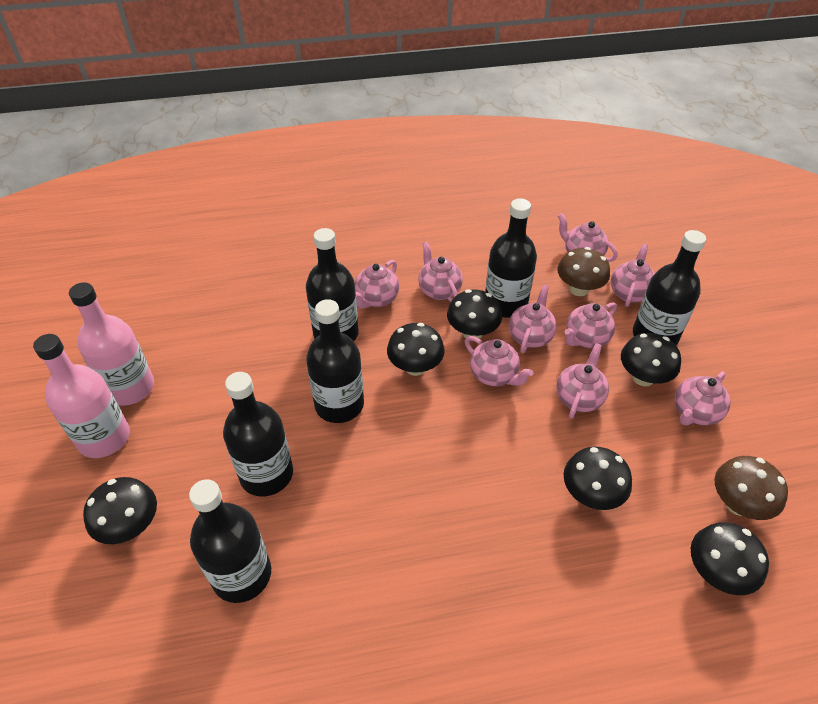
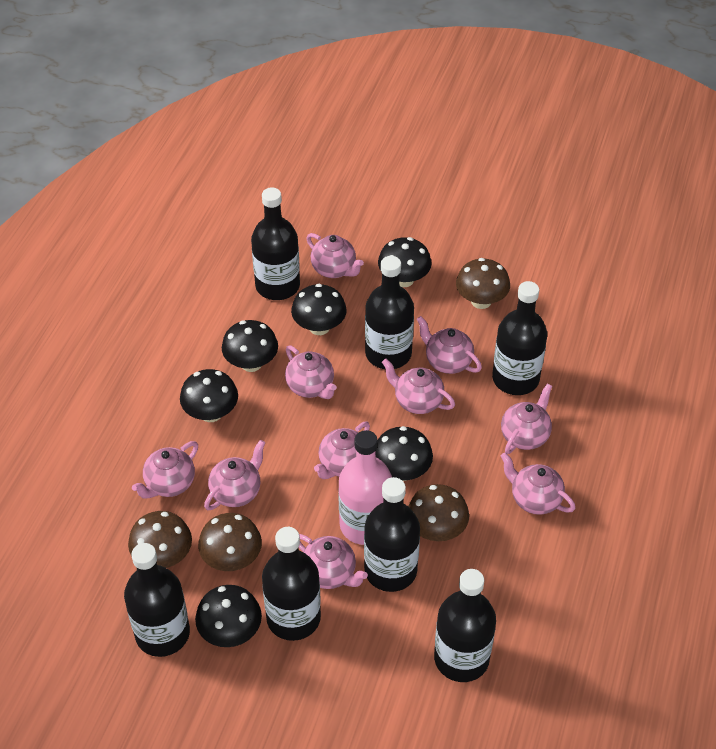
black bottle: [189,479,271,603] [223,372,293,496] [306,228,359,341] [306,299,364,423] [485,198,537,318] [633,230,706,345] = 6 -> [124,543,190,657] [251,187,300,300] [262,527,321,641] [364,477,420,592] [365,256,414,369] [434,569,496,682] [492,281,547,395] = 7
brown mushroom: [557,247,610,296] [714,456,788,520] = 2 -> [128,511,192,568] [198,513,262,571] [408,484,469,541] [456,258,510,309] = 4
pink bottle: [33,334,130,458] [69,282,154,406] = 2 -> [338,430,392,545] = 1
pink teapot: [355,260,399,309] [418,242,463,302] [465,336,533,386] [509,285,557,353] [557,343,609,419] [558,213,618,262] [565,302,617,348] [611,244,655,307] [675,372,731,425] = 9 -> [132,441,198,499] [204,440,265,510] [285,345,337,399] [299,534,368,589] [306,233,364,278] [314,422,370,479] [382,359,455,414] [417,316,482,374] [501,384,552,454] [501,452,576,515] = 10

